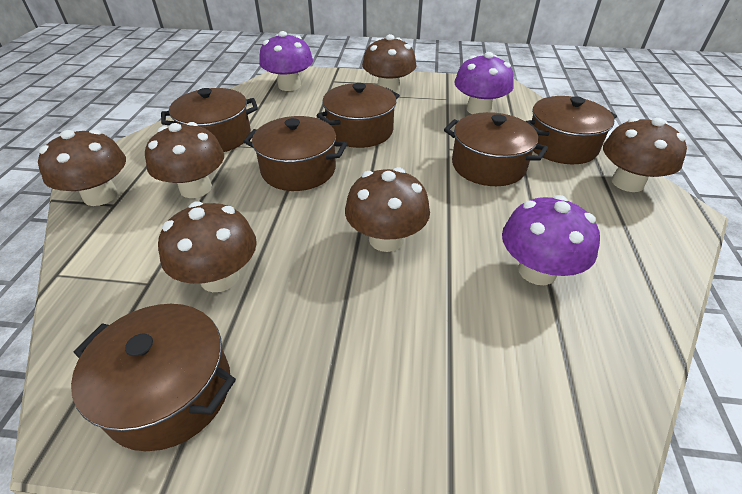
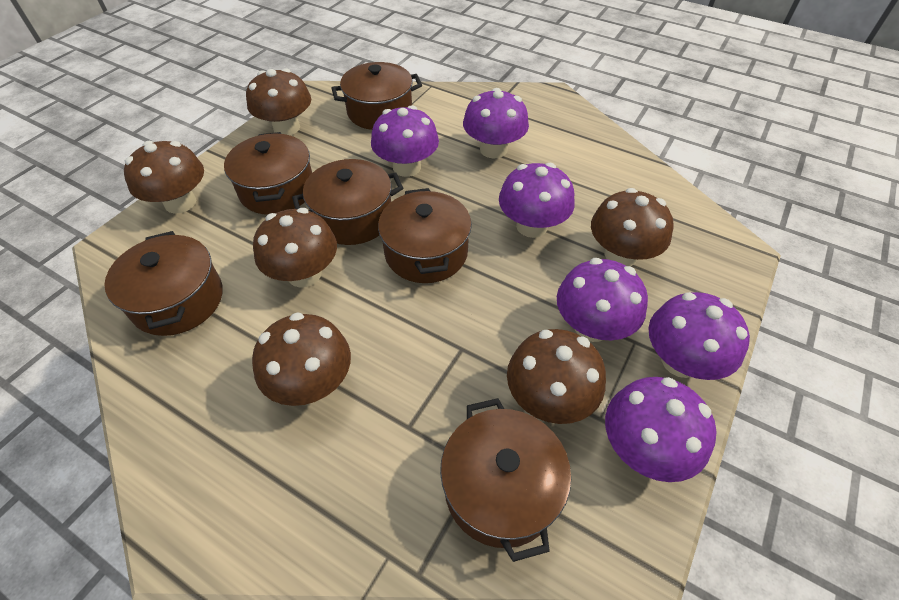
purple mushroom: [259,31,313,91] [454,52,514,114] [502,195,600,285] = 3 -> [371,105,439,177] [463,88,529,159] [499,163,575,238] [557,258,648,342] [605,377,717,482] [648,292,750,380] = 6

